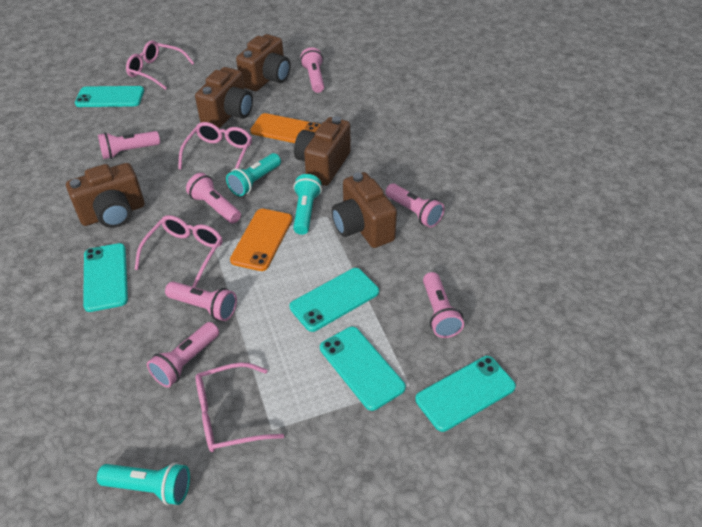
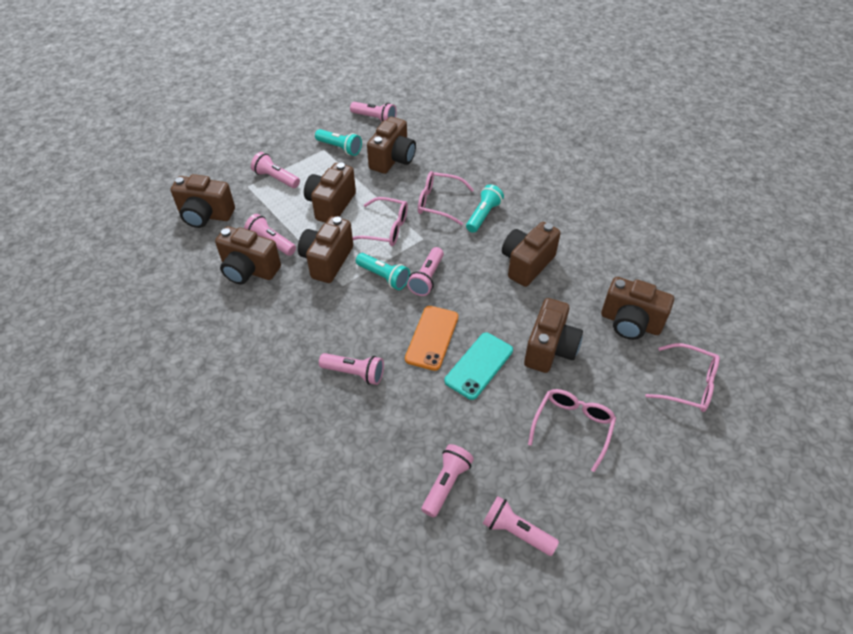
brown camera: [66,163,144,228] [195,67,253,128] [236,34,290,91] [294,116,351,186] [332,172,397,248] = 5 -> [171,174,235,228] [215,226,281,284] [298,216,353,283] [304,163,356,223] [367,116,416,174] [502,222,561,287] [524,298,583,373] [601,277,674,340] = 8
orange phone: [230,209,292,271] [250,113,321,143] = 2 -> [405,306,458,371] = 1
turquoise phone: [75,86,144,107] [83,243,128,312] [290,268,379,332] [320,327,406,411] [415,356,516,432] = 5 -> [445,333,513,400] = 1

